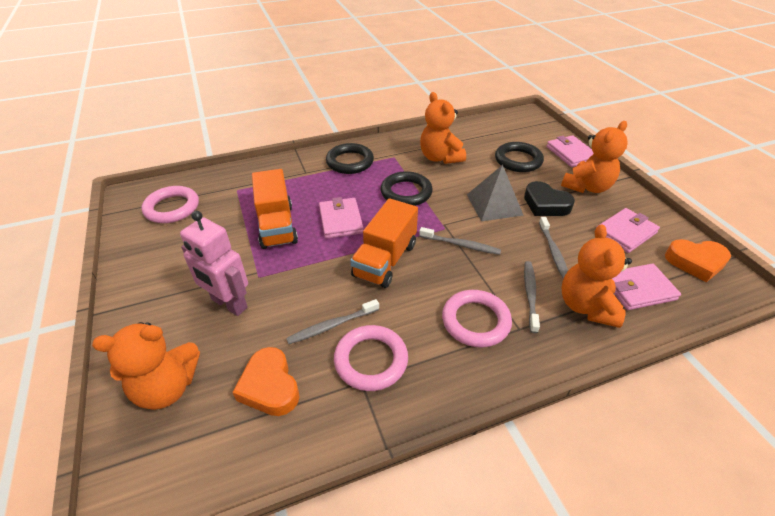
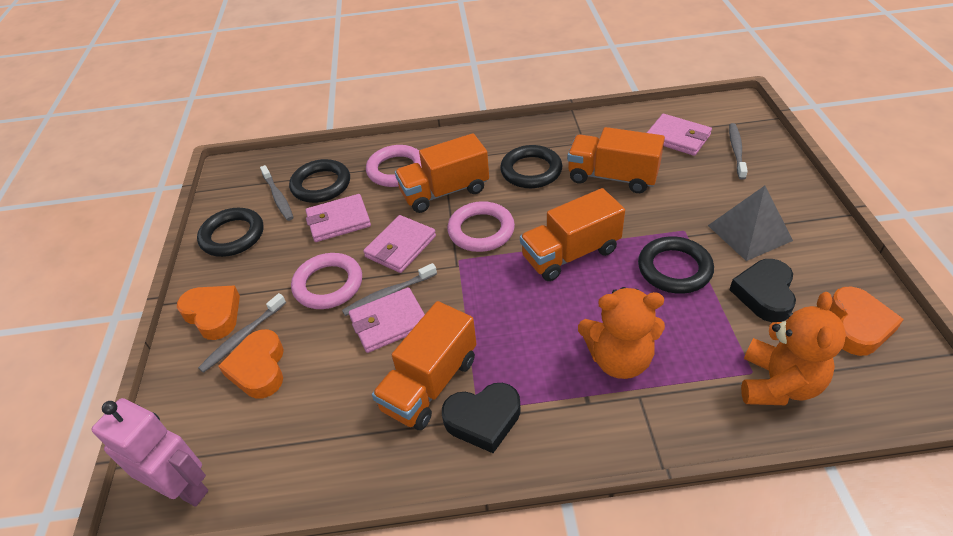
black heart: [524,181,575,216] = 1 -> [442,383,521,453] [729,259,796,322] = 2
black ring: [326,143,374,174] [381,171,433,206] [495,142,544,172] = 3 -> [197,208,263,257] [289,159,350,203] [500,145,562,188] [638,236,714,294] = 4
orange heart: [232,347,300,416] [665,239,731,282] = 2 -> [177,285,240,340] [218,329,284,399] [829,287,904,356] = 3
orange teddy bear: [92,322,200,410] [420,92,466,164] [561,121,628,193] [561,224,632,328] = 4 -> [578,287,665,379] [741,292,846,405] = 2
orange truck: [252,169,298,249] [350,198,418,288] = 2 -> [372,301,476,430] [395,133,489,213] [520,188,625,281] [567,127,665,193] = 4

